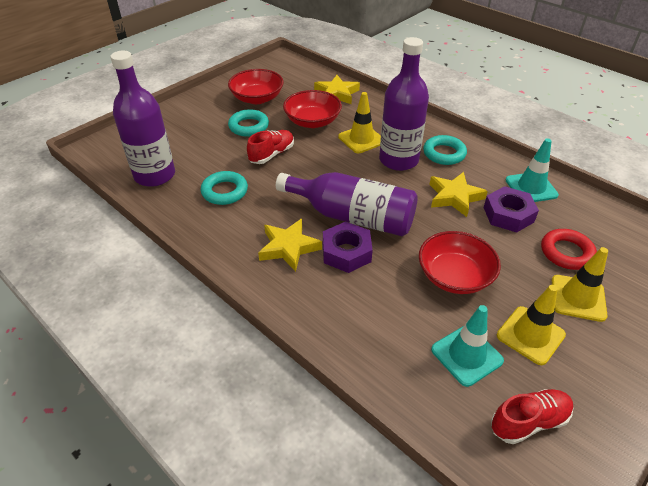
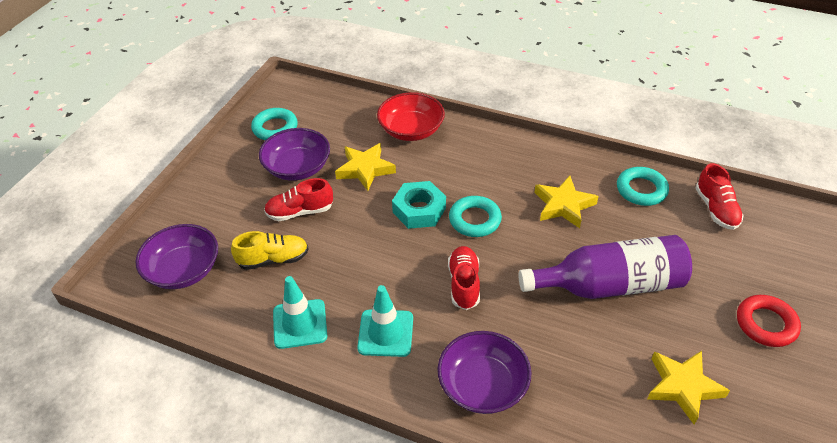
purple bottle: [110,51,175,187] [276,172,418,236] [379,37,429,171] = 3 -> [518,235,692,299] = 1
purple bowl: none = 0 -> [136,224,218,289] [259,128,330,181] [437,331,532,414] = 3
purple nut: [323,222,373,273] [484,186,539,233] = 2 -> none = 0
red bowl: [228,69,284,104] [283,90,342,128] [419,231,501,294] = 3 -> [377,92,445,141] = 1
red shoe: [247,130,294,164] [491,389,573,444] = 2 -> [264,178,333,221] [448,246,480,310] [695,163,744,230] = 3
turquoise nut: none = 0 -> [392,181,446,229] = 1
yellow shoe: none = 0 -> [231,231,309,270] = 1
yellow traffic cone: [338,92,381,153] [497,285,566,365] [552,247,608,322] = 3 -> none = 0

